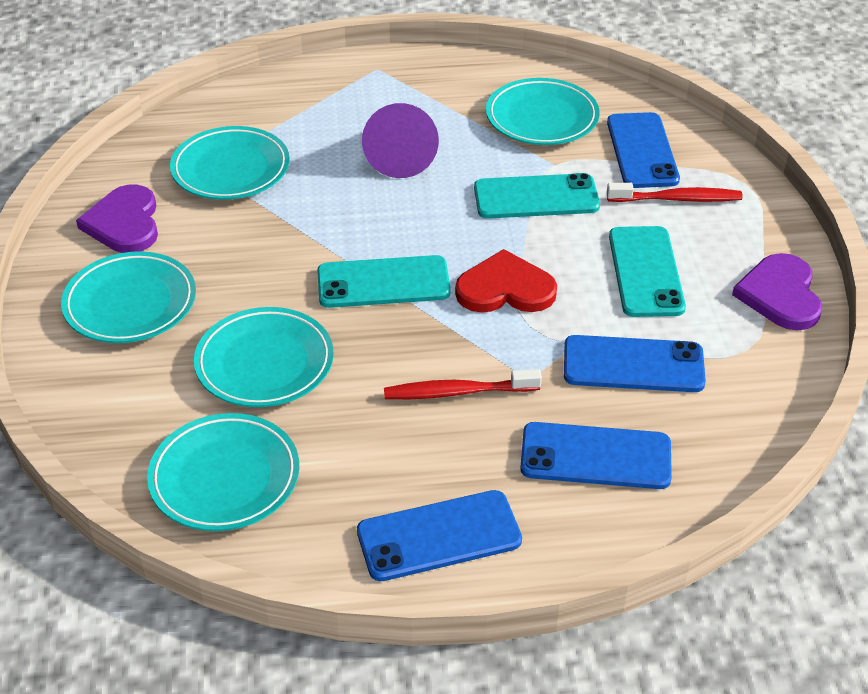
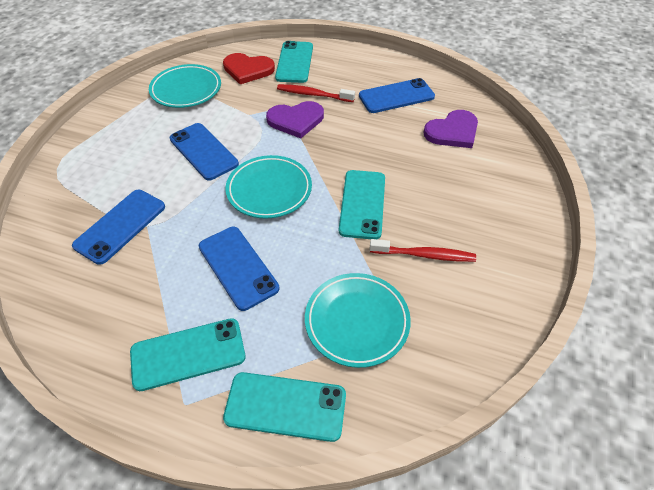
purple cone: [362,103,439,178] = 1 -> none = 0
turquoise phone: [317,255,451,308] [474,173,600,219] [609,226,686,317] = 3 -> [130,318,246,391] [223,372,346,442] [275,41,313,83] [339,170,385,239] = 4
turquoise plate: [61,251,196,343] [147,413,300,531] [170,126,290,200] [194,307,334,407] [486,78,600,145] = 5 -> [149,64,221,108] [226,155,312,219] [305,273,411,368] = 3

